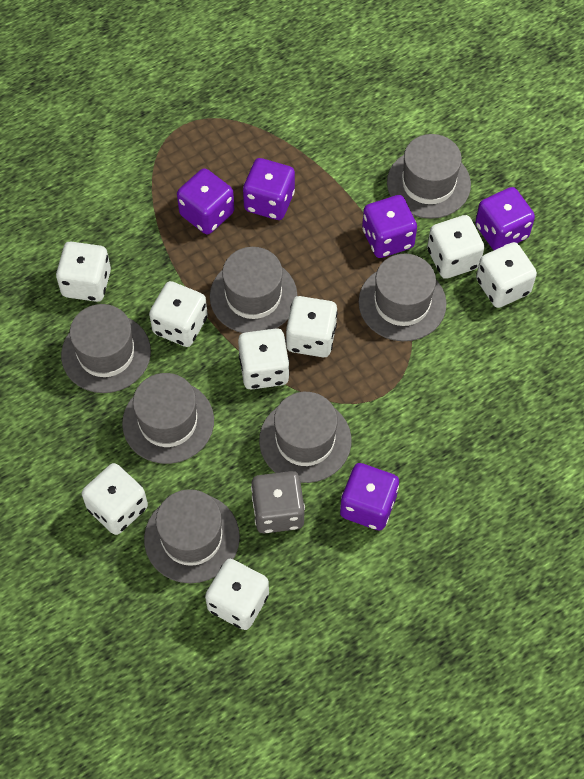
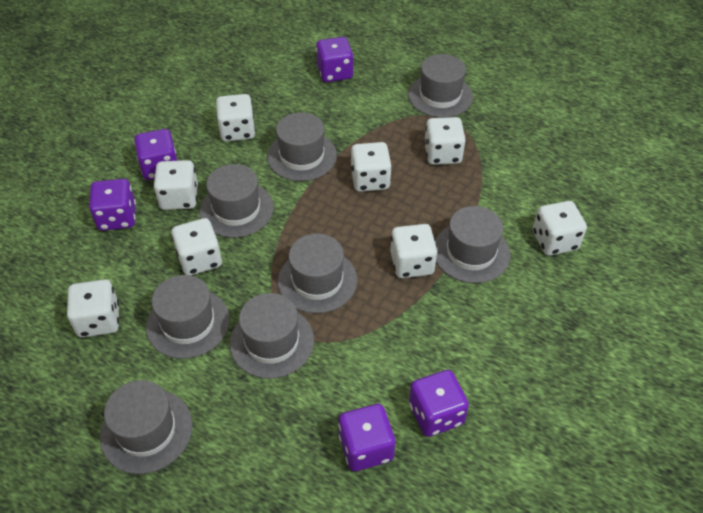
grey dice: [251,471,305,533] = 1 -> none = 0
grey hat: [61,304,151,393] [122,373,214,464] [144,489,240,583] [210,247,297,333] [259,392,351,483] [358,254,447,341] [387,134,471,219] = 7 -> [100,380,193,474] [146,275,230,359] [199,164,274,238] [230,293,314,379] [267,112,337,181] [278,233,357,313] [408,54,473,118] [435,206,510,283] = 8

